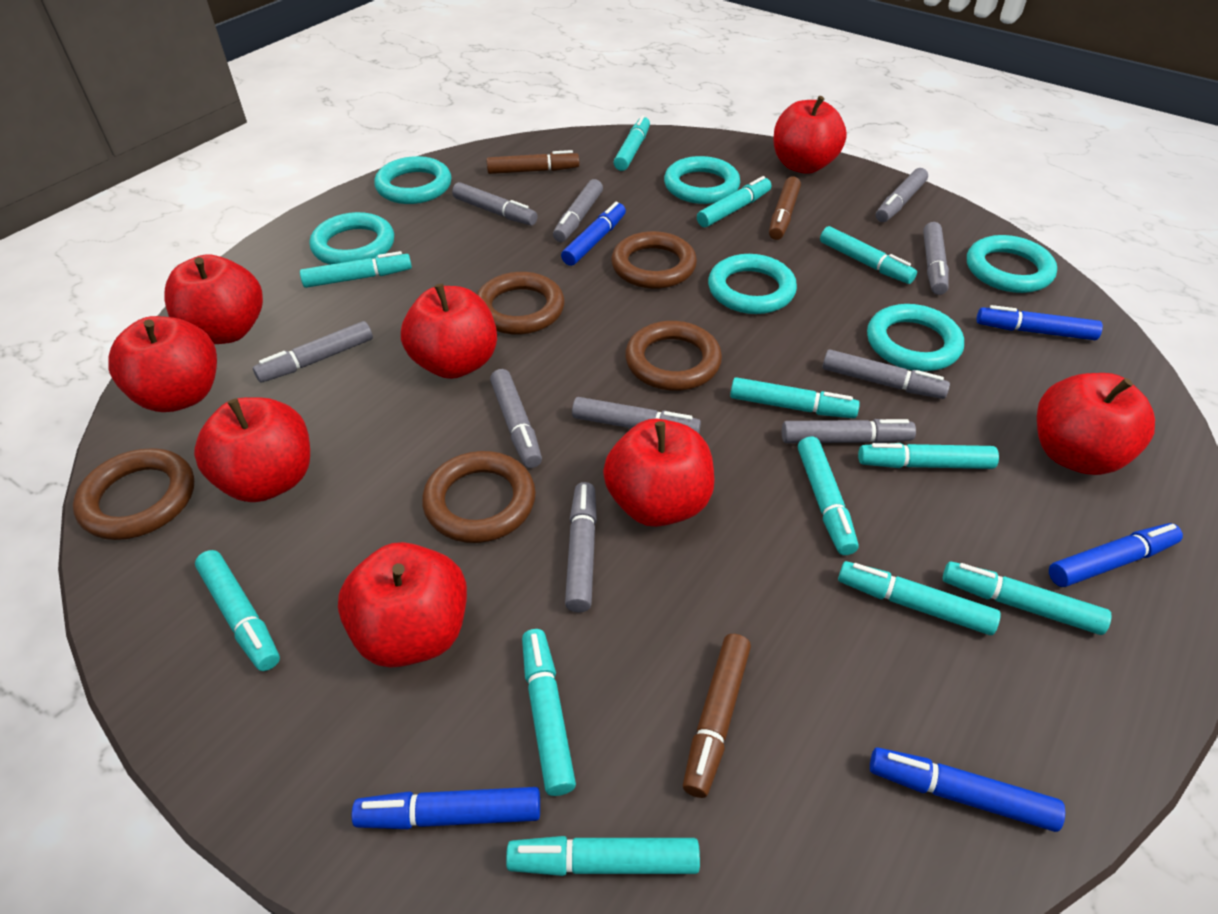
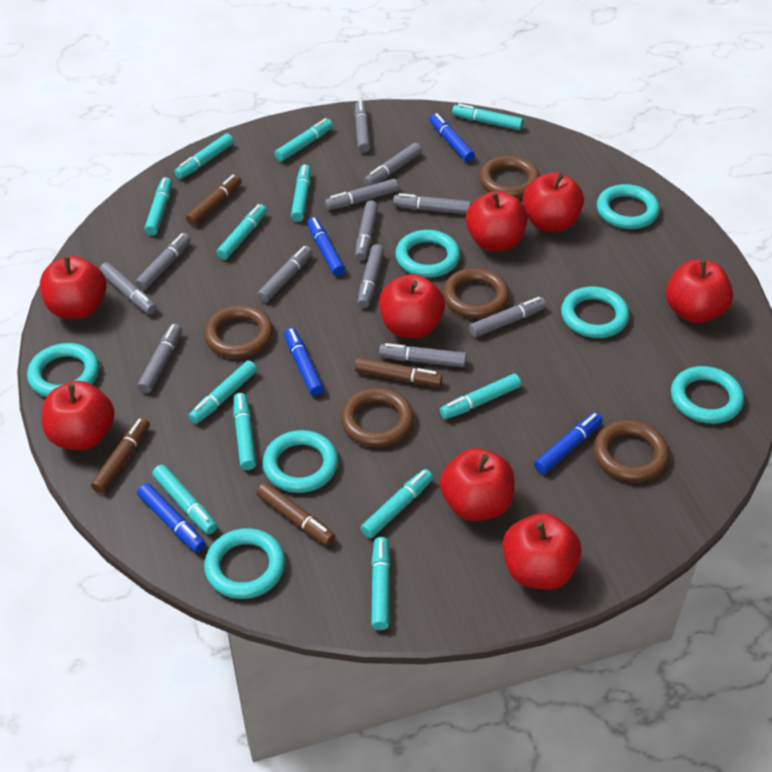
brown marker: [486,150,579,174] [683,634,751,798] [769,177,801,240] = 3 -> [91,417,150,493] [186,174,241,226] [256,482,335,546] [355,357,443,386] = 4
grey marker: [253,321,373,383] [452,182,537,226] [490,369,542,468] [553,179,603,242] [565,482,597,612] [572,397,701,433] [782,419,916,443] [822,350,950,399] [876,168,928,222] [923,222,949,295] = 10 -> [99,262,157,314] [135,233,191,291] [137,324,182,393] [257,246,313,303] [325,179,399,210] [355,100,370,153] [355,201,378,261] [357,244,384,308] [364,143,422,186] [379,343,466,367] [393,193,471,214] [469,297,546,337] = 12
turquoise ring: [310,212,394,265] [374,156,451,204] [664,156,740,204] [708,254,797,314] [867,304,964,371] [967,235,1057,293] = 6 -> [27,343,99,397] [204,528,285,599] [263,430,338,493] [395,230,460,278] [561,286,630,338] [597,184,660,229] [671,366,744,424] = 7

